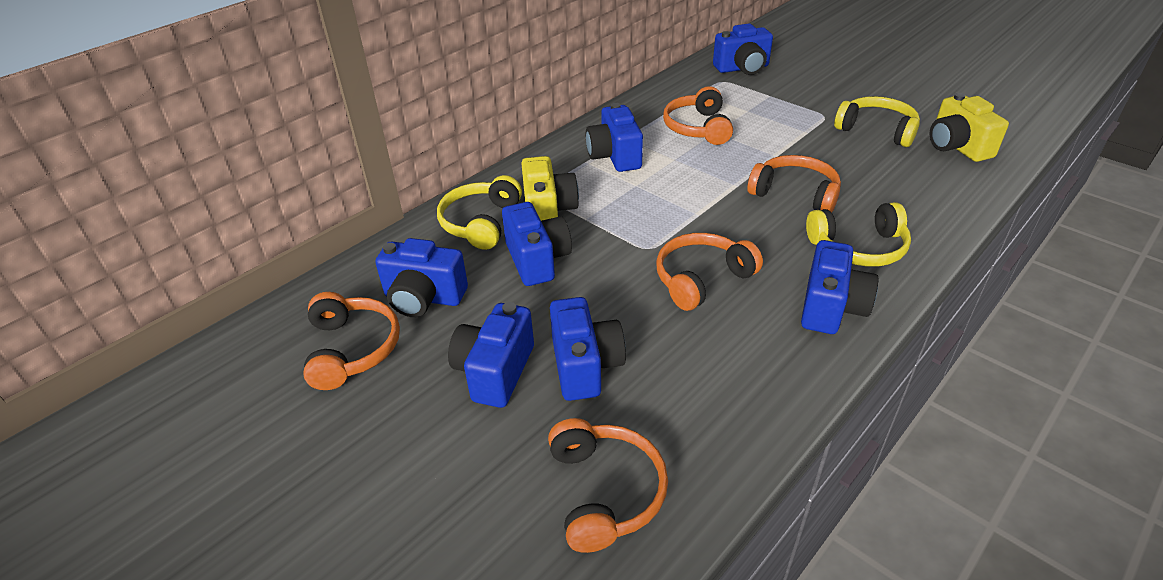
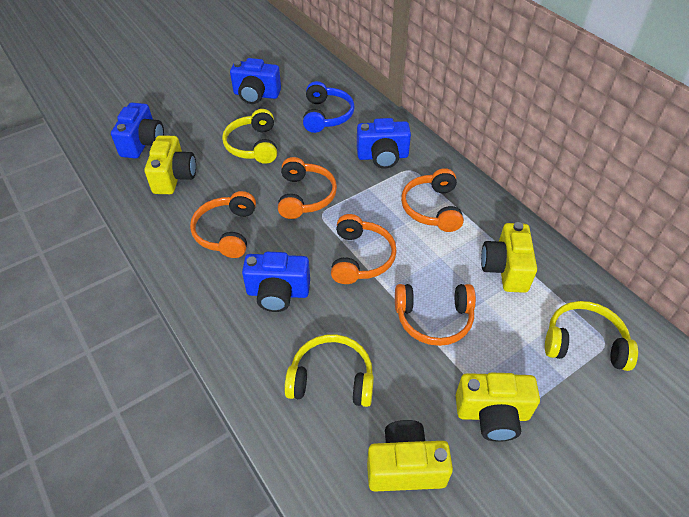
blue camera: [375,238,468,317] [448,302,534,408] [502,202,572,286] [550,297,626,401] [586,103,643,172] [713,24,773,75] [801,240,878,334] = 7 -> [111,103,164,159] [230,58,281,104] [242,252,310,312] [357,118,411,169] = 4
blue headphones: none = 0 -> [303,81,355,133] = 1
yellow camera: [521,156,579,221] [930,93,1009,162] = 2 -> [144,135,196,194] [367,420,453,492] [456,373,540,442] [481,222,537,293] = 4

